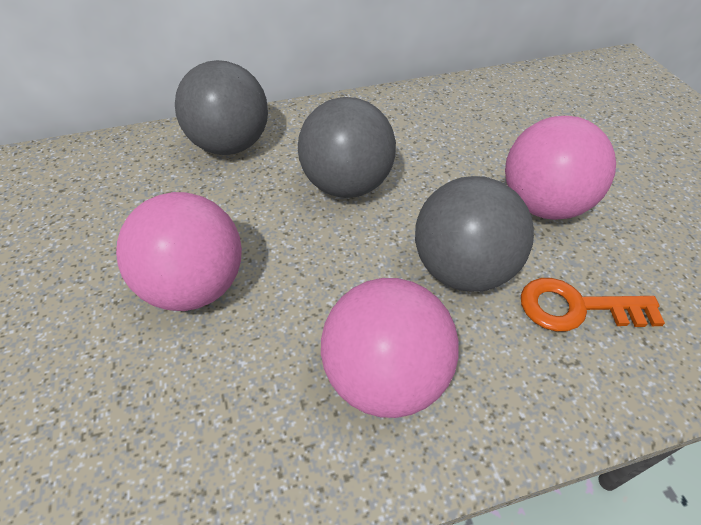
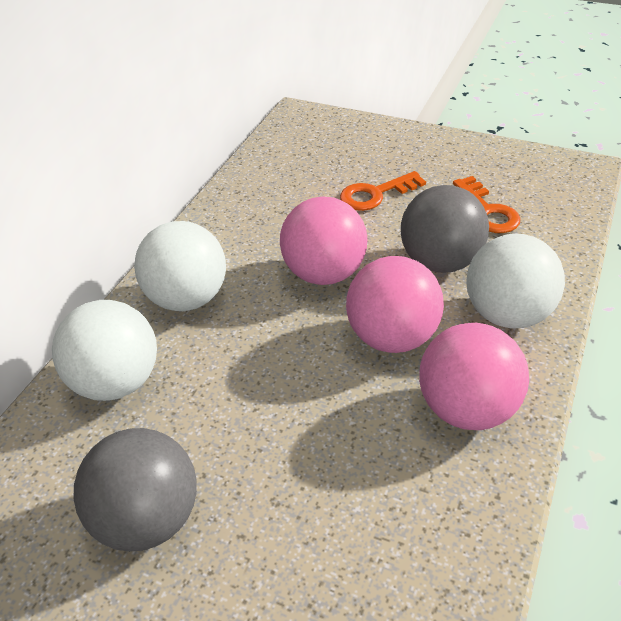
grey ball: [175,60,268,155] [298,97,396,198] [415,176,534,292] = 3 -> [74,428,197,552] [401,185,489,273] = 2
orange key: [521,278,665,332] = 1 -> [340,171,426,211] [453,176,520,233] = 2
white ball: none = 0 -> [52,300,157,401] [134,221,226,311] [466,234,565,328] = 3

